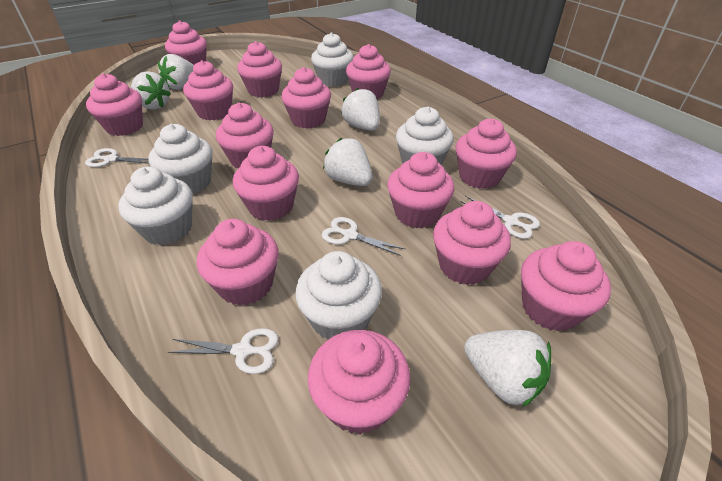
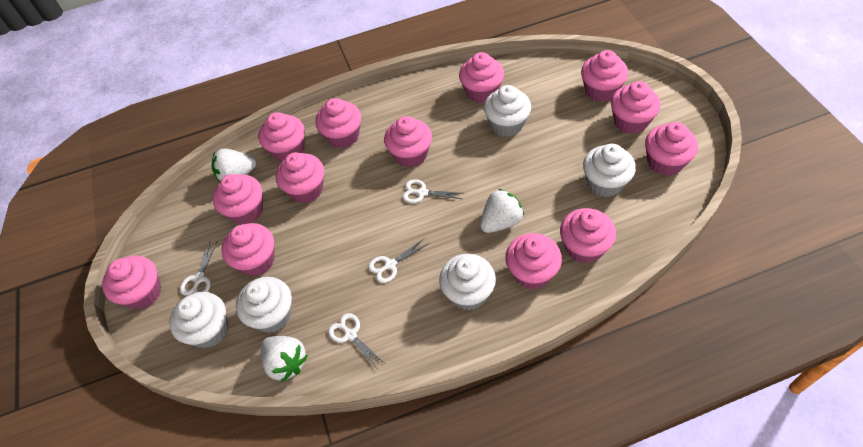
pink cupcake: [86,73,143,136] [165,20,207,65] [183,60,233,120] [197,219,279,306] [216,103,274,169] [233,146,299,221] [237,41,282,97] [281,67,331,129] [308,330,411,434] [346,44,391,99] [387,152,454,228] [433,201,511,285] [456,118,517,189] [521,241,611,332] = 14 -> [102,255,161,309] [212,174,263,225] [221,223,275,276] [258,112,305,161] [276,152,324,203] [315,98,361,148] [384,116,432,168] [459,52,504,103] [505,233,562,289] [560,208,616,263] [581,50,628,102] [611,81,661,134] [645,122,698,176] = 13
white strawberry: [131,71,171,110] [158,54,194,90] [323,138,373,186] [341,88,380,131] [464,330,551,407] = 5 -> [212,149,256,183] [261,336,308,382] [480,189,524,233] = 3

